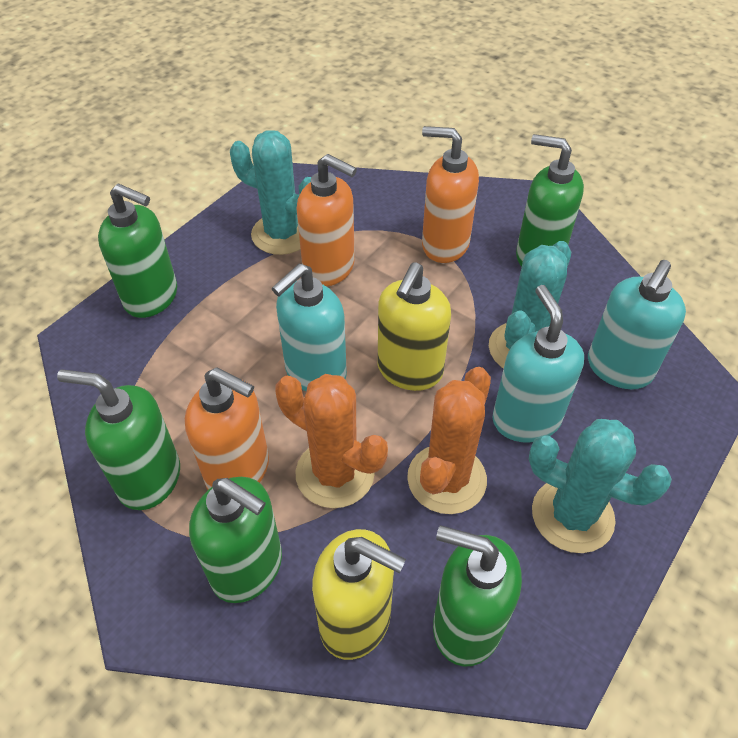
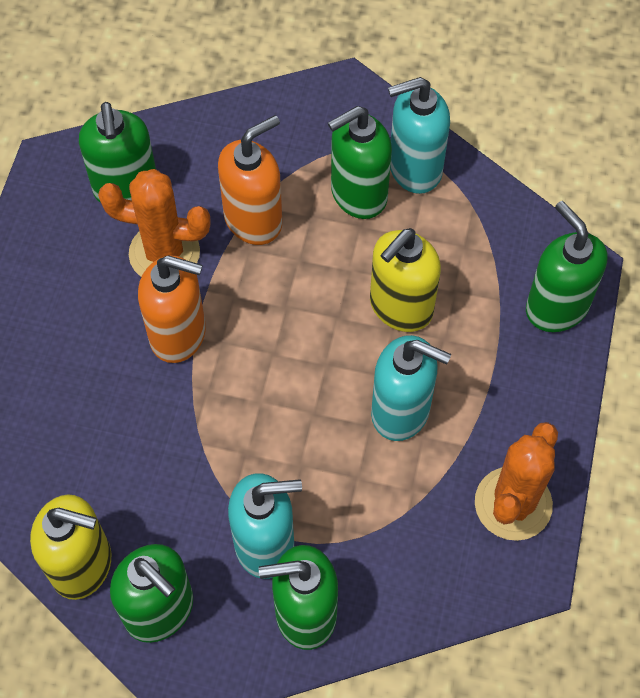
orange soap dispenser: [185,367,269,490] [297,154,357,286] [422,126,479,263] = 3 -> [138,255,206,363] [218,115,282,245] = 2
turquoise cactus: [230,130,311,255] [489,241,571,369] [529,419,672,553] = 3 -> none = 0

